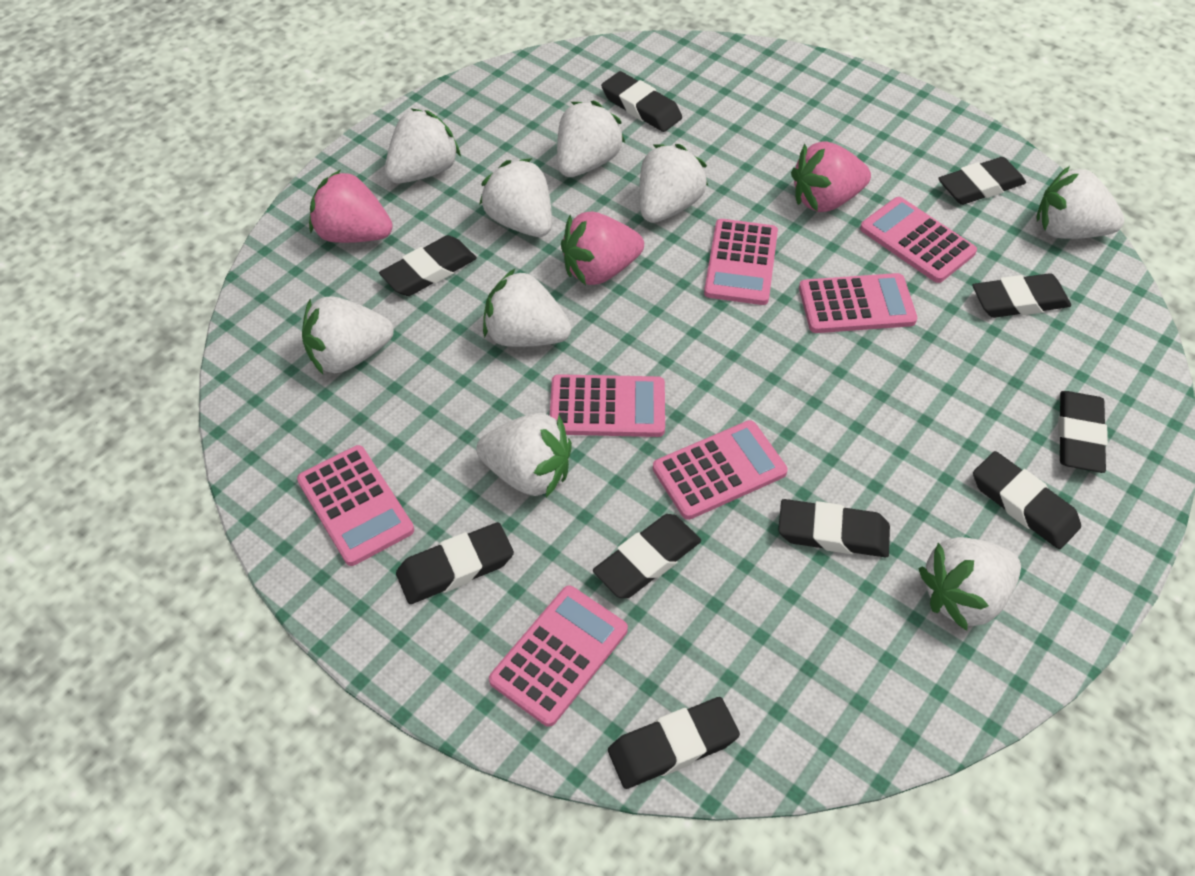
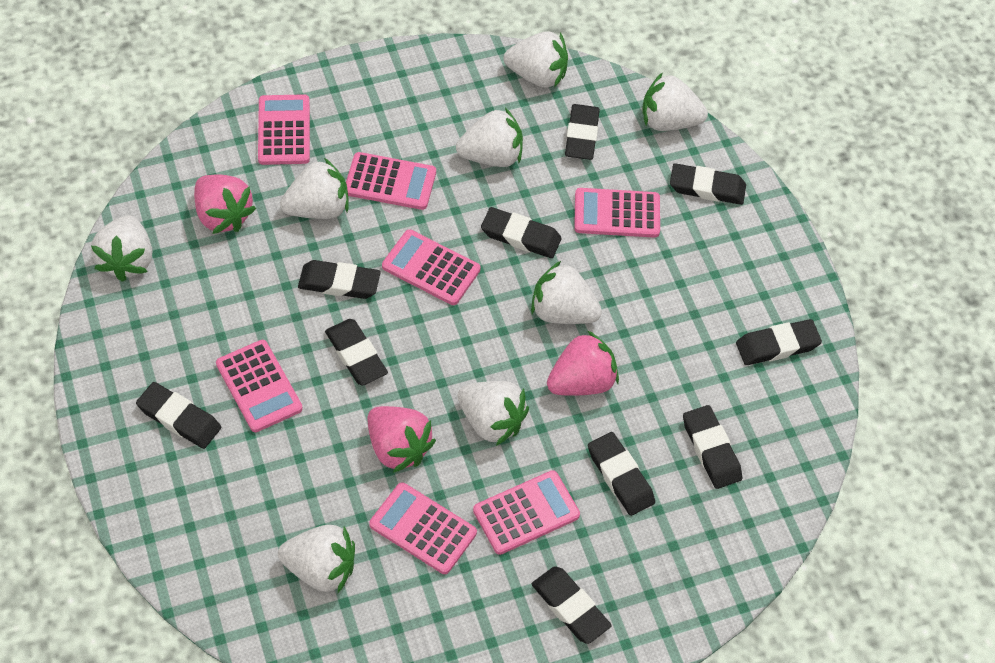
white strawberry: [302,296,394,374] [385,108,461,184] [476,413,572,498] [479,158,552,237] [483,268,571,347] [557,101,625,177] [639,144,708,223] [918,537,1021,631] [1036,166,1124,239] = 9 -> [91,215,152,282] [278,525,355,593] [280,158,349,219] [456,108,523,167] [457,381,529,446] [504,32,568,88] [531,261,602,324] [642,72,708,131] = 8

